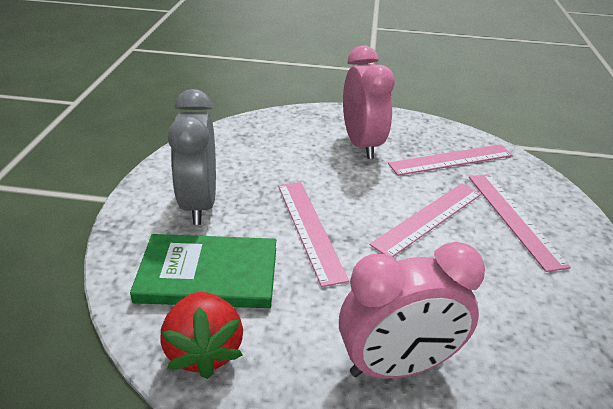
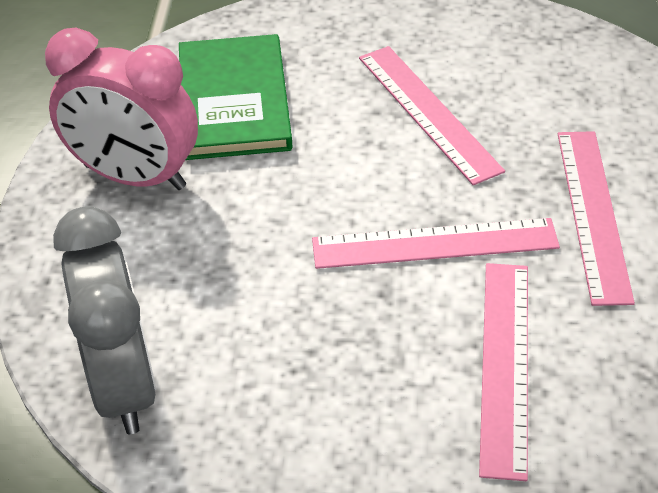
pink clock: [339,242,485,379] [343,46,395,159] = 2 -> [45,28,198,190] = 1
red strawberry: [160,292,243,379] = 1 -> none = 0

